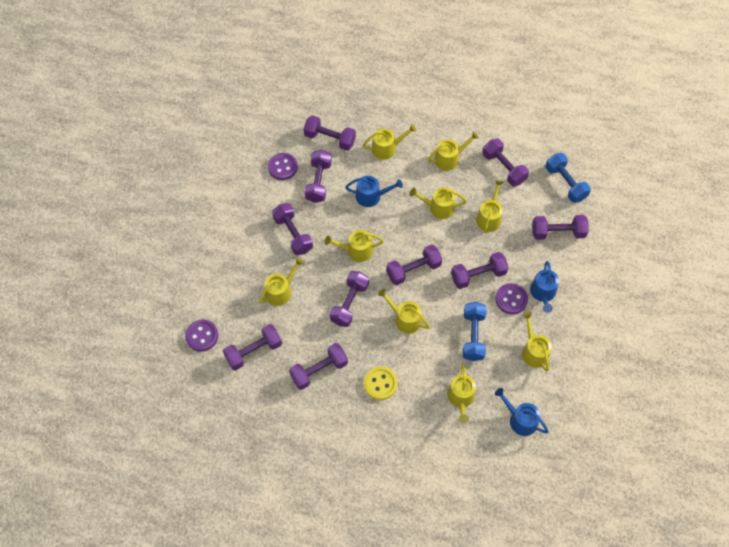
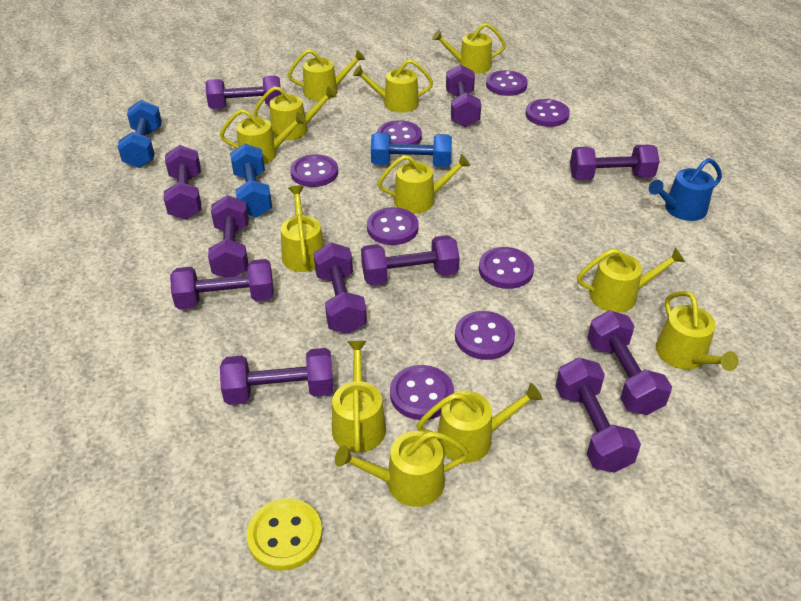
blue dumbbell: [463,302,487,361] [545,153,591,203] = 2 -> [117,100,162,168] [230,143,272,217] [371,132,452,167] = 3
blue watering can: [345,176,403,207] [495,388,549,436] [530,261,559,313] = 3 -> [649,158,722,221] = 1
purple button: [185,320,218,352] [268,153,298,180] [495,283,528,314] = 3 -> [290,154,338,187] [367,207,419,245] [377,120,422,145] [390,365,454,420] [455,311,515,360] [479,247,534,289] [486,70,528,96] [525,99,570,127] = 8
purple dumbbell: [223,324,282,370] [272,203,313,255] [289,343,348,390] [304,115,356,151] [305,150,332,203] [330,271,369,327] [386,244,442,285] [451,252,508,289] [483,138,529,186] [532,215,589,240] = 10 -> [164,145,201,220] [170,259,274,309] [205,75,281,109] [208,195,249,277] [220,348,334,405] [314,242,367,334] [361,235,460,285] [446,64,481,127] [556,357,641,473] [570,145,659,180] [587,310,672,415] = 11
yellow watering can: [259,257,304,306] [325,230,384,262] [363,124,417,160] [378,289,430,334] [409,187,467,219] [428,131,479,171] [447,364,476,423] [476,180,504,233] [522,312,552,371] = 9 -> [220,109,307,164] [253,86,337,140] [281,186,324,272] [288,49,365,101] [332,341,386,453] [335,431,469,507] [353,59,433,113] [378,154,470,214] [416,383,542,463] [432,23,506,74] [577,248,685,313] [656,291,739,371] = 12

